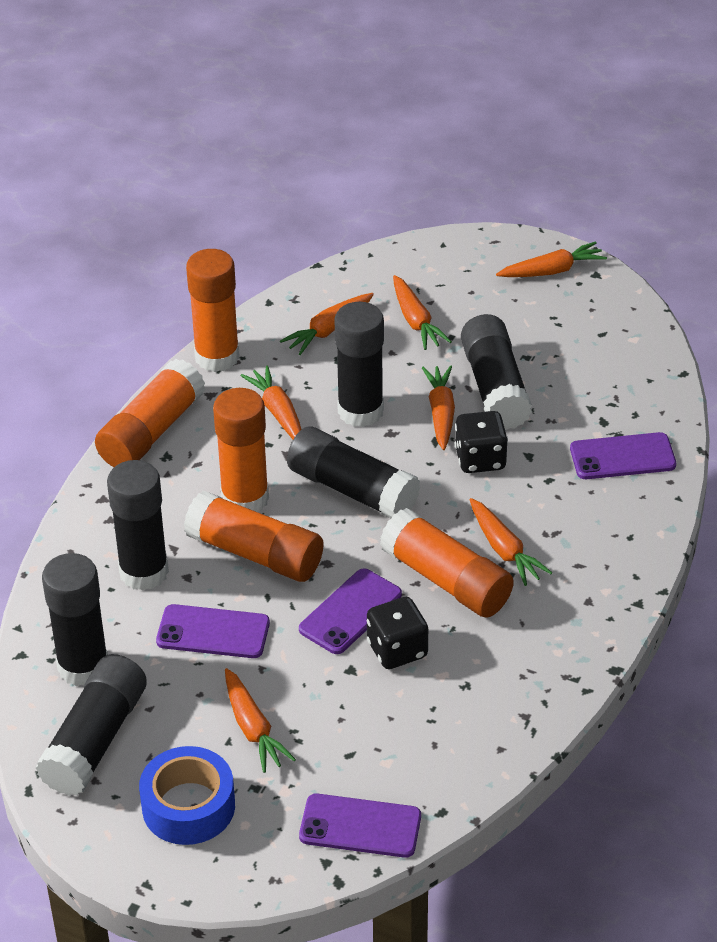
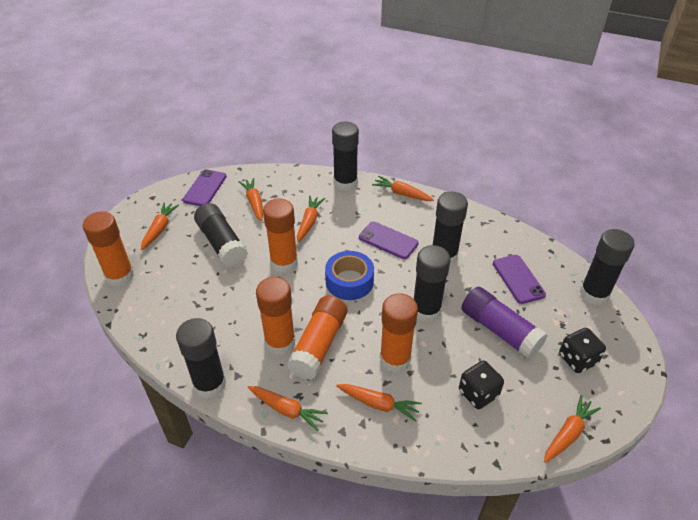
purple glue stick: none = 0 -> [461,287,548,359] = 1
purple phone: [156,604,270,658] [299,569,402,654] [299,794,421,858] [570,432,676,479] = 4 -> [183,169,227,206] [359,222,419,259] [493,255,546,304] = 3

